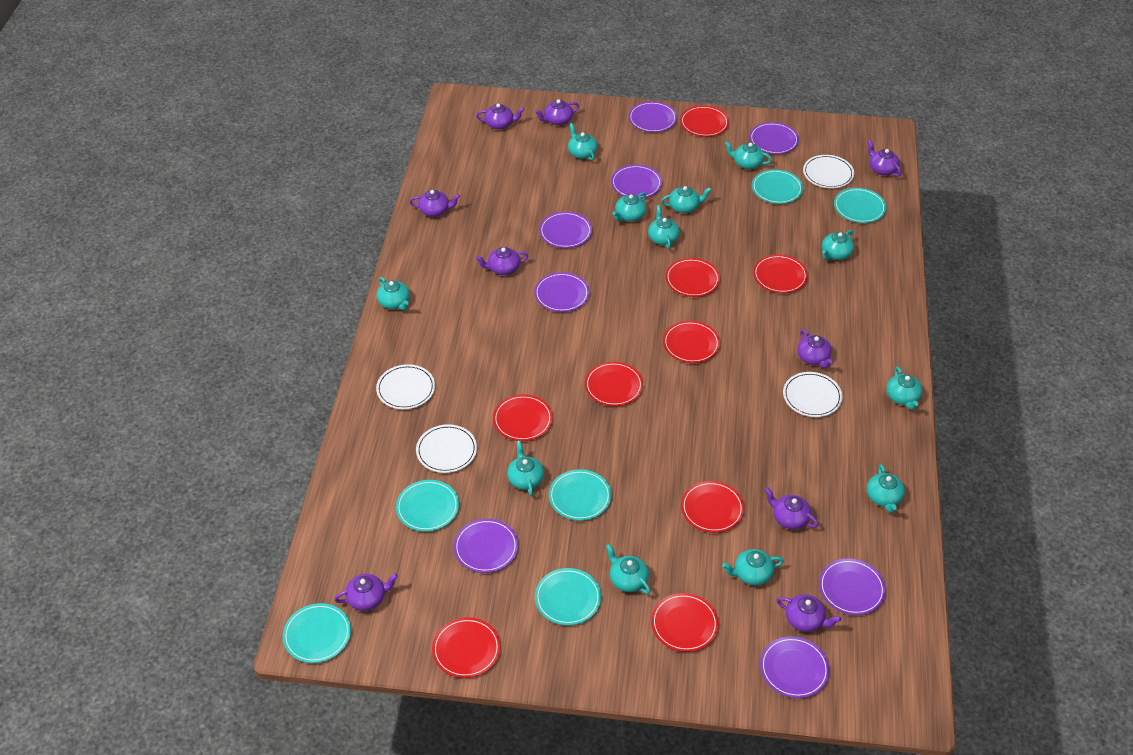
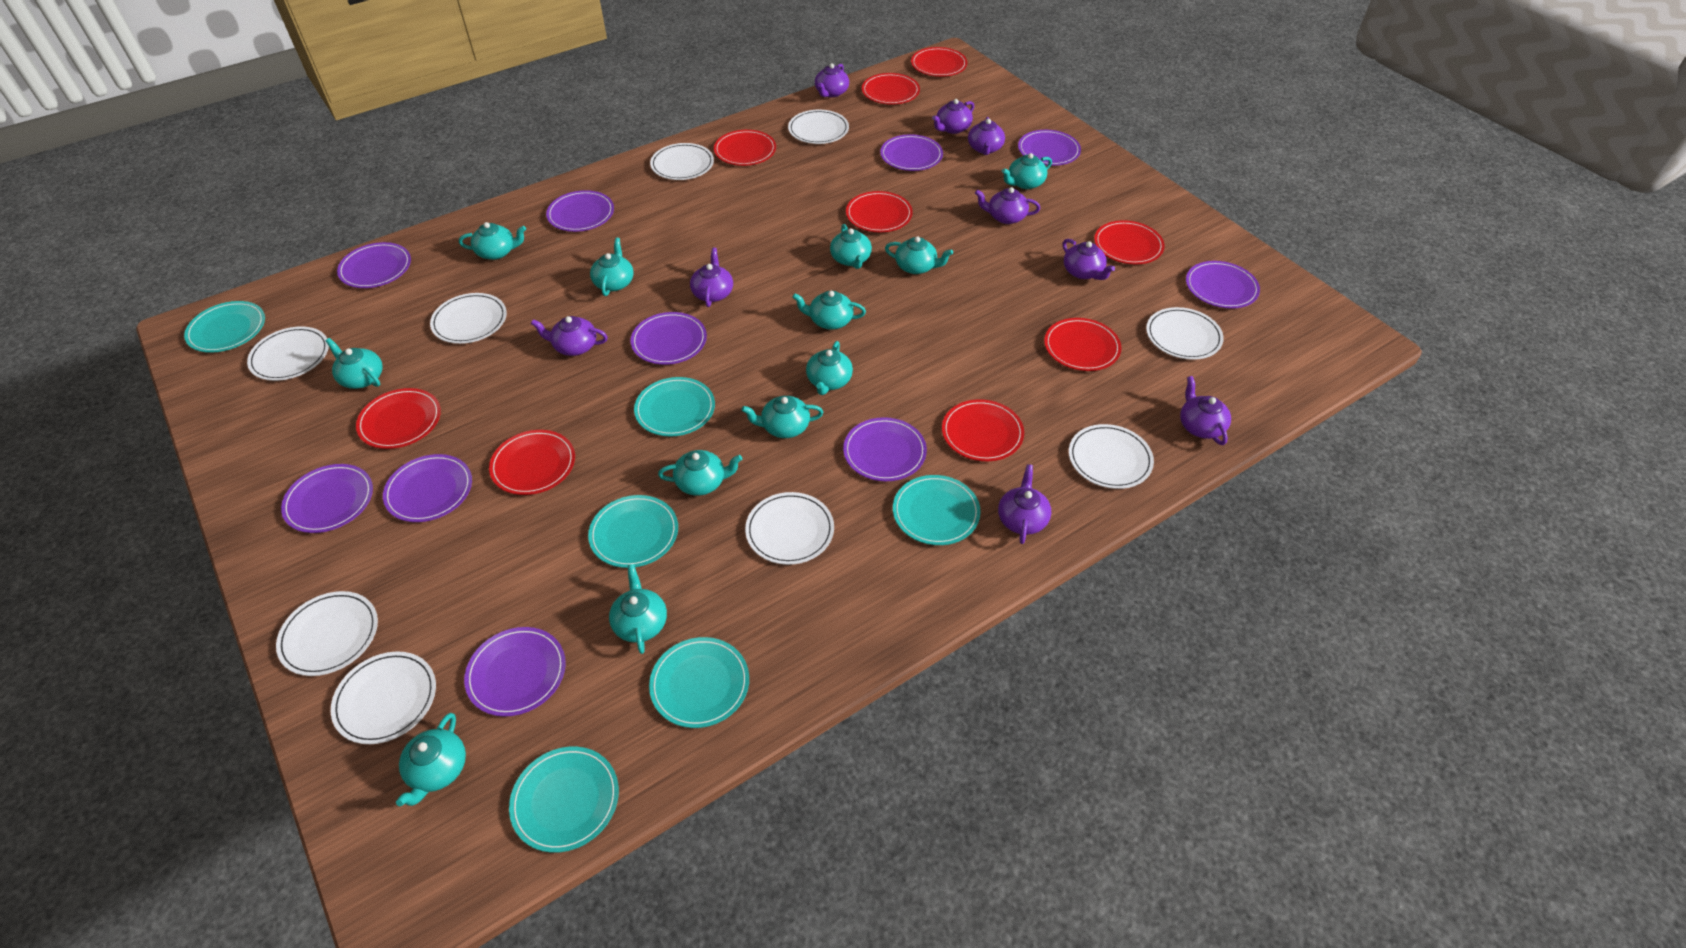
purple plate: [454,519,518,573] [534,272,590,312] [539,212,592,248] [611,165,662,199] [628,101,677,132] [749,122,799,154] [760,636,830,698] [819,558,886,615] = 8 -> [281,464,373,533] [337,242,411,288] [383,454,472,522] [464,627,566,717] [546,190,614,232] [631,312,707,365] [843,417,927,481] [880,134,943,171] [1018,130,1081,166] [1186,261,1260,309] = 10
white plate: [376,364,435,409] [416,424,477,473] [783,372,843,417] [803,155,854,188] = 4 -> [247,326,329,381] [276,591,378,676] [331,652,436,744] [430,293,507,344] [650,143,714,180] [745,492,834,565] [788,110,849,144] [1069,424,1154,489] [1146,307,1224,360] = 9

